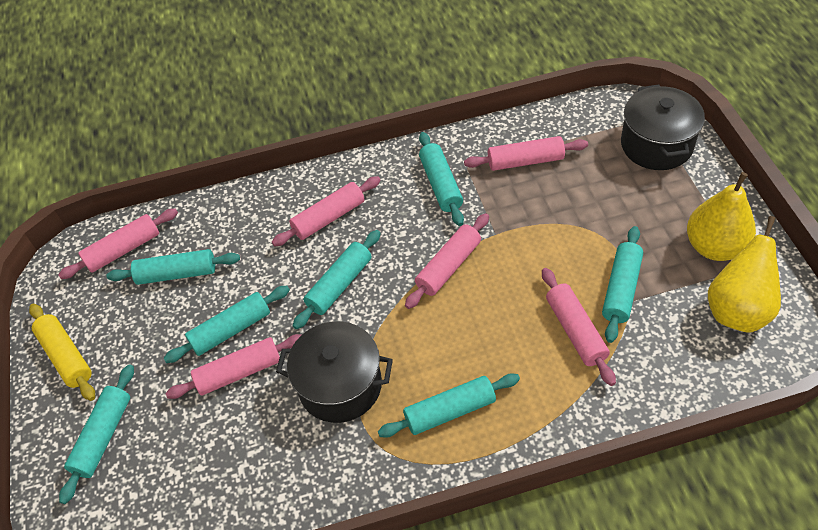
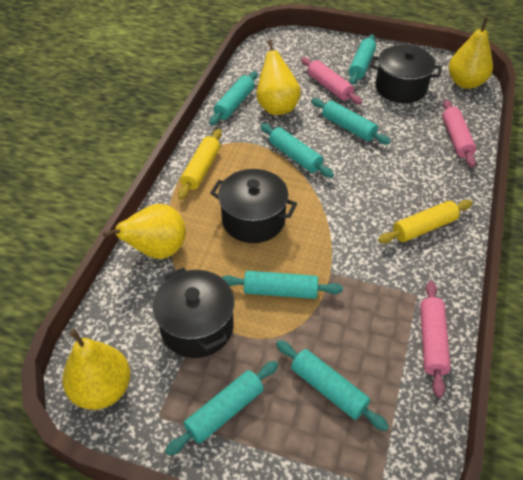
black pot: [276,321,393,423] [621,84,705,170] = 2 -> [153,268,234,358] [210,169,297,243] [370,45,442,103] = 3
pink rolling pin: [58,208,178,279] [166,334,301,399] [272,176,381,246] [405,213,489,309] [464,136,588,171] [542,268,616,386] = 6 -> [301,57,362,105] [420,281,451,398] [442,100,476,167] = 3
yellow pear: [687,172,756,261] [708,216,781,333] = 2 -> [62,329,131,410] [103,204,186,259] [256,39,301,115] [449,17,493,89] = 4
yellow rolling pin: [29,304,95,401] = 1 -> [178,129,222,200] [378,200,473,243] = 2

